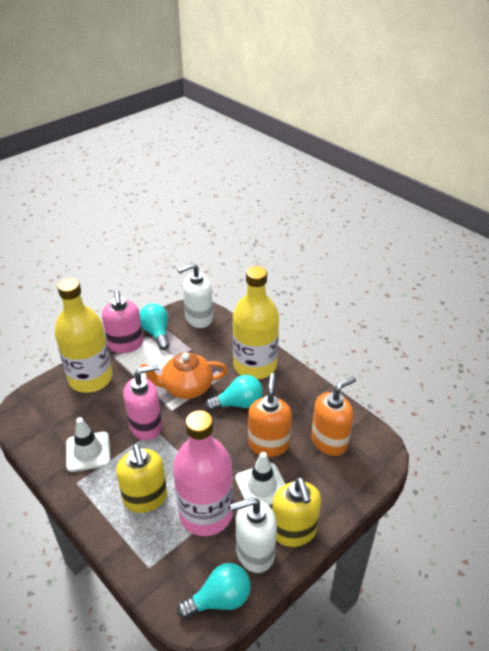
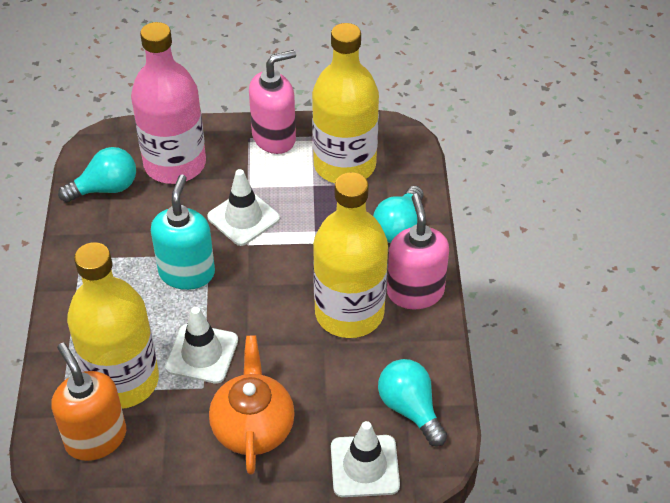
orange soap dispenser: [248,373,292,457] [312,376,356,456] = 2 -> [52,343,126,461] = 1
turquoise soap dispenser: none = 0 -> [151,174,215,290] = 1
white soap dispenser: [178,263,213,328] [230,497,277,573] = 2 -> none = 0
white traffic cone: [66,417,111,472] [235,452,285,505] = 2 -> [165,307,238,384] [207,169,280,246] [331,421,400,497] = 3
yellow bottle: [55,278,113,393] [233,266,279,379] = 2 -> [67,242,159,409] [312,23,379,183] [313,172,388,338] = 3
yellow soap dispenser: [116,444,167,513] [272,477,321,547] = 2 -> none = 0

